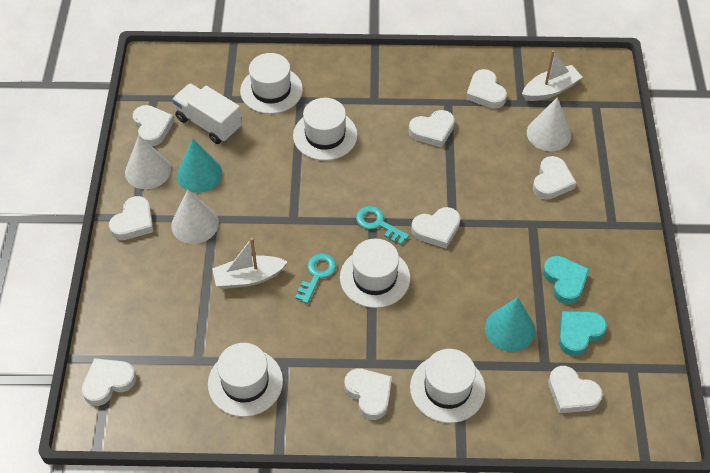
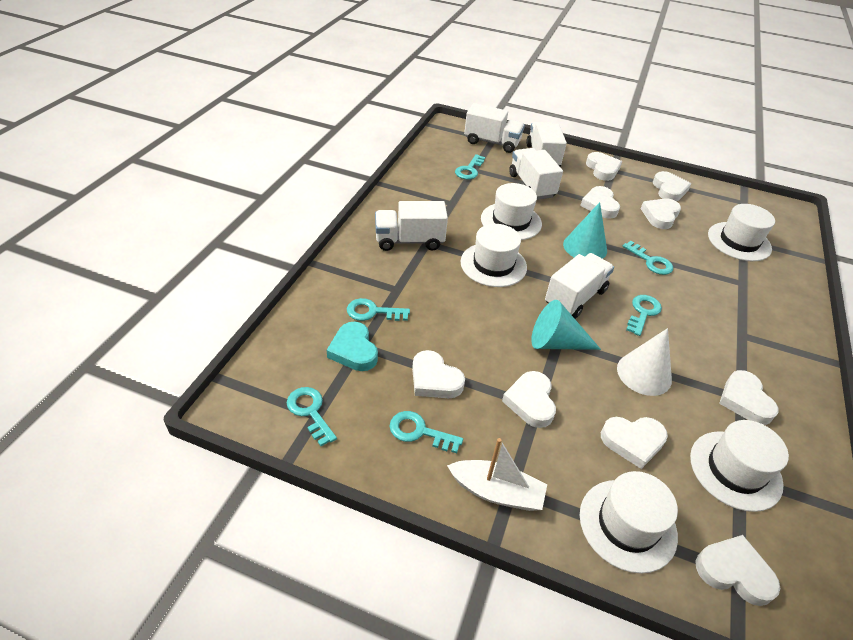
turquoise heart: [543,256,589,304] [559,311,607,356] = 2 -> [327,321,378,371] = 1
turquoise key: [295,253,336,304] [356,206,409,245] = 2 -> [287,387,337,446] [347,298,410,321] [390,411,463,453] [455,154,485,179] [623,241,673,275] [626,295,662,336] = 6
white boat: [212,238,287,289] [522,50,582,101] = 2 -> [447,438,547,511] = 1
white cone: [125,135,171,189] [171,189,219,244] [527,97,571,151] = 3 -> [617,328,672,396] = 1
white truck: [172,83,242,144] = 1 -> [375,201,448,251] [464,103,525,153] [509,148,563,200] [526,122,567,167] [545,253,614,319] = 5

